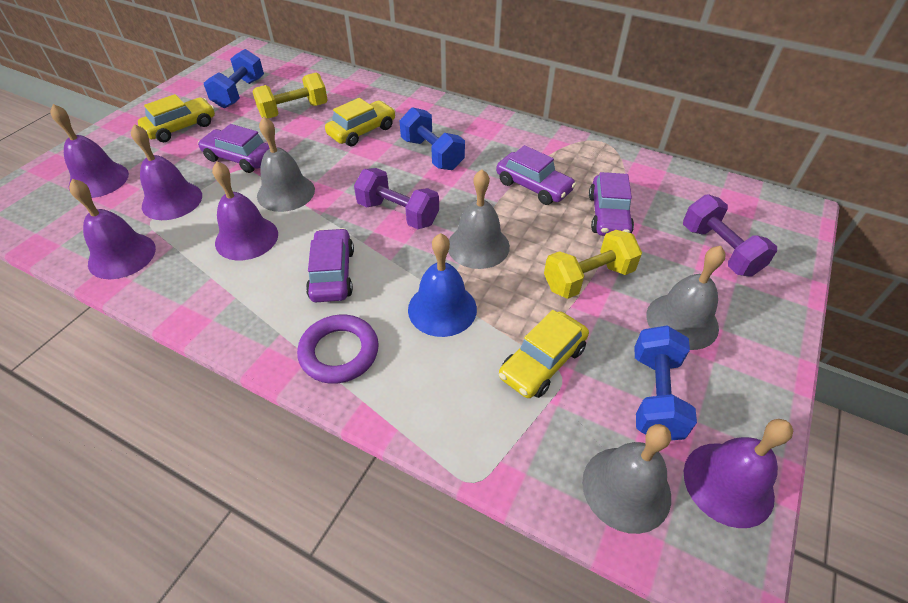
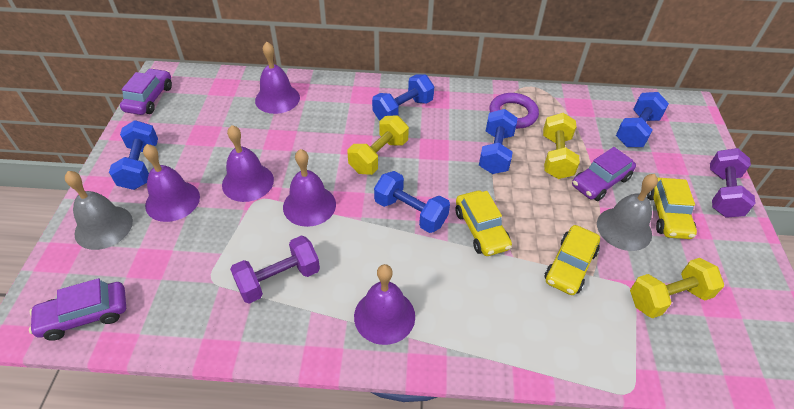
blue bell: [408,233,477,337] = 1 -> none = 0
blue dumbbell: [204,49,264,108] [400,107,465,170] [635,325,697,440] = 3 -> [109,120,158,190] [372,74,434,121] [374,171,450,233] [479,109,518,174] [616,92,669,147] = 5
grey bell: [257,117,315,212] [448,169,510,269] [582,424,671,534] [646,246,725,350] = 4 -> [65,171,133,250] [597,174,658,251] = 2
purple car: [198,124,270,173] [306,228,354,302] [496,145,576,205] [589,172,634,236] = 4 -> [29,278,126,341] [120,68,172,115] [572,147,636,201] = 3
yellow dumbbell: [252,73,328,118] [544,230,642,299] = 2 -> [348,115,409,175] [543,113,580,179] [630,258,724,318] = 3

